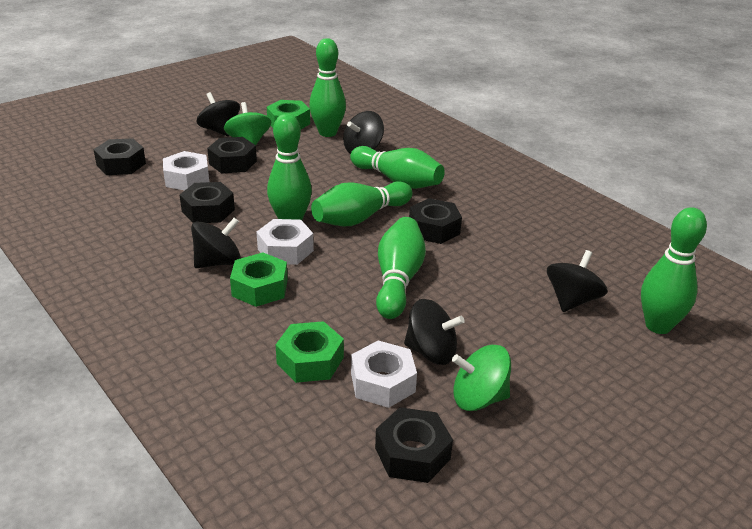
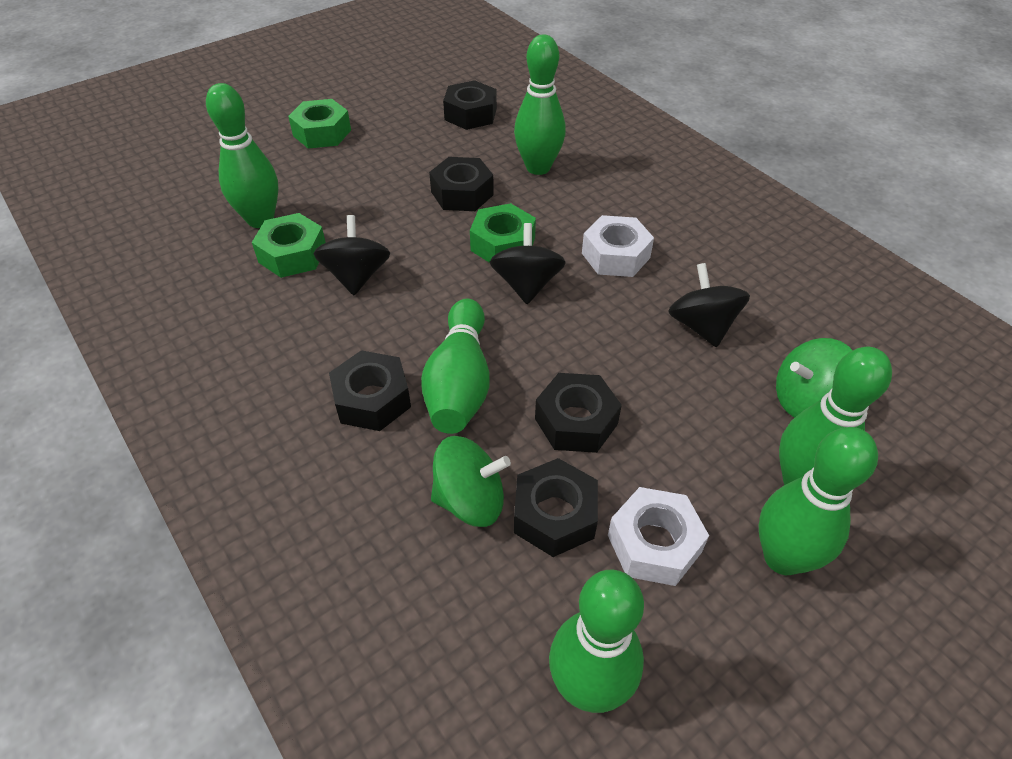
black spinning top: [191,218,241,268] [196,92,240,137] [343,111,384,154] [404,299,465,365] [547,250,608,312] = 5 -> [313,215,390,295] [490,223,566,304] [668,263,750,347] = 3
white nut: [163,151,209,191] [256,219,314,265] [351,340,417,408] = 3 -> [582,215,654,277] [608,487,709,586] = 2

